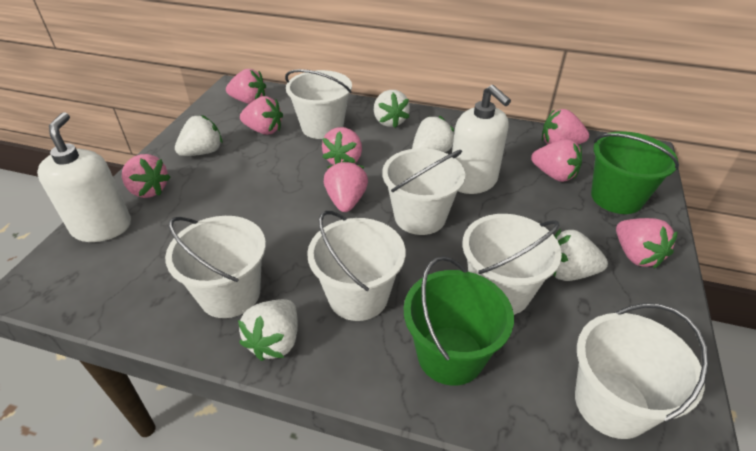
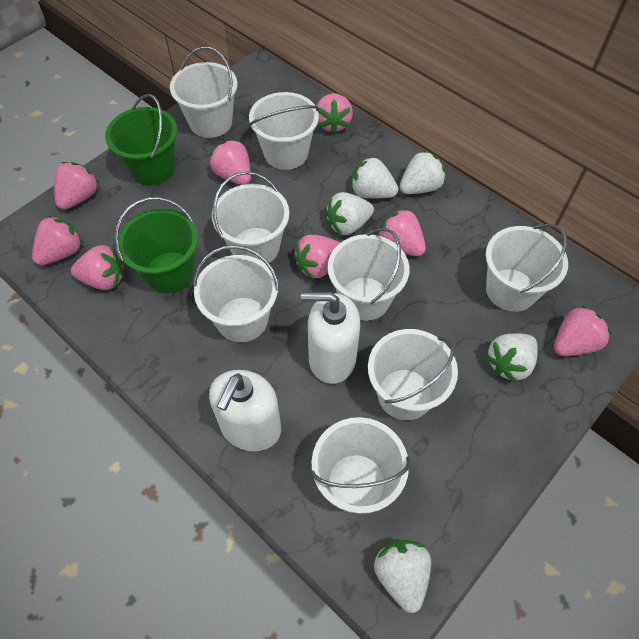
white bucket: [165,216,266,318] [285,69,352,139] [307,211,405,321] [382,148,465,235] [462,214,562,315] [575,303,709,439] = 6 -> [170,46,238,138] [193,245,279,342] [212,171,289,263] [249,92,319,170] [310,417,411,514] [328,228,410,321] [368,329,458,420] [486,224,568,312] = 8

